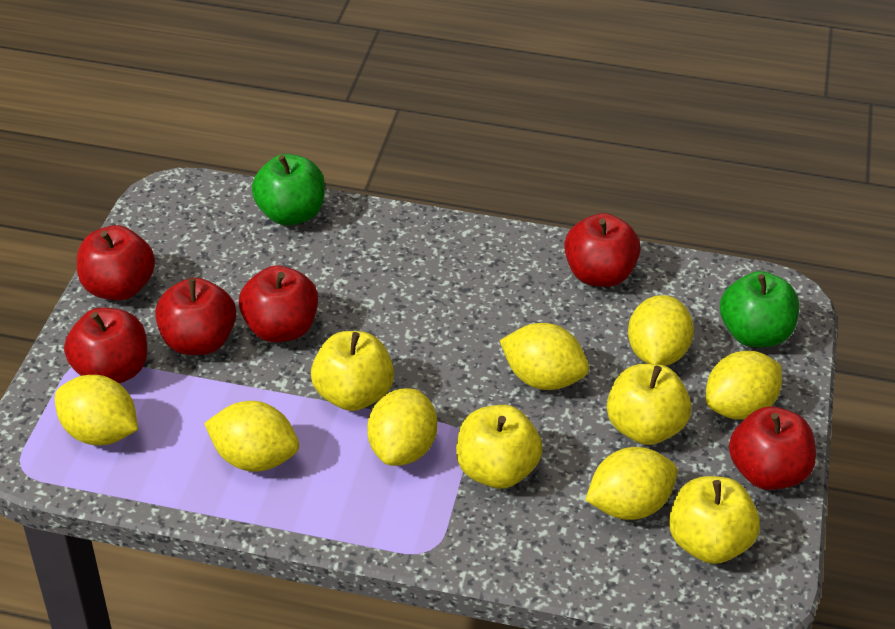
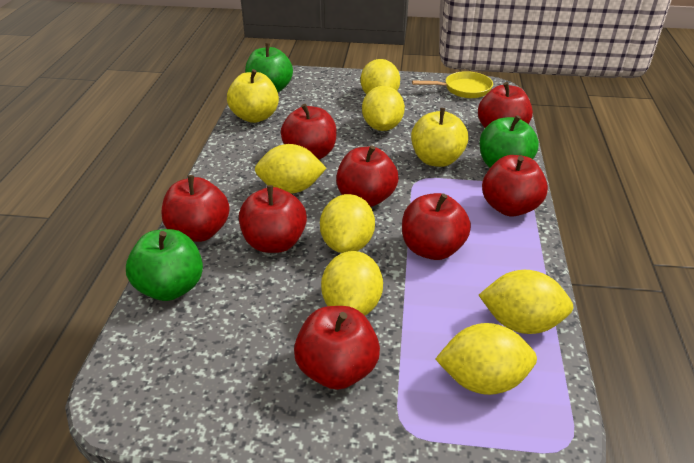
green apple: [252,154,325,225] [720,271,799,347] = 2 -> [126,229,203,301] [245,43,293,92] [480,115,539,168] = 3
red apple: [64,307,147,384] [77,225,155,300] [155,278,236,355] [239,265,318,342] [564,213,641,287] [729,407,816,490] = 6 -> [161,175,230,242] [239,185,307,253] [281,104,337,160] [294,306,380,390] [336,145,399,207] [402,193,471,260] [478,82,533,128] [482,155,548,217] = 8
yellow apple: [311,331,394,411] [456,405,543,489] [607,364,691,445] [669,476,760,564] = 4 -> [227,69,279,123] [411,108,469,167] = 2
yellow pan: none = 0 -> [412,71,493,98] = 1

